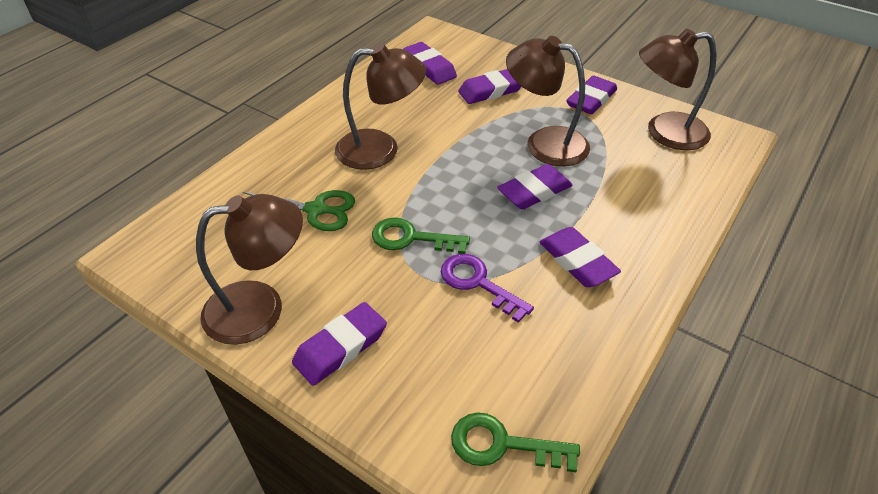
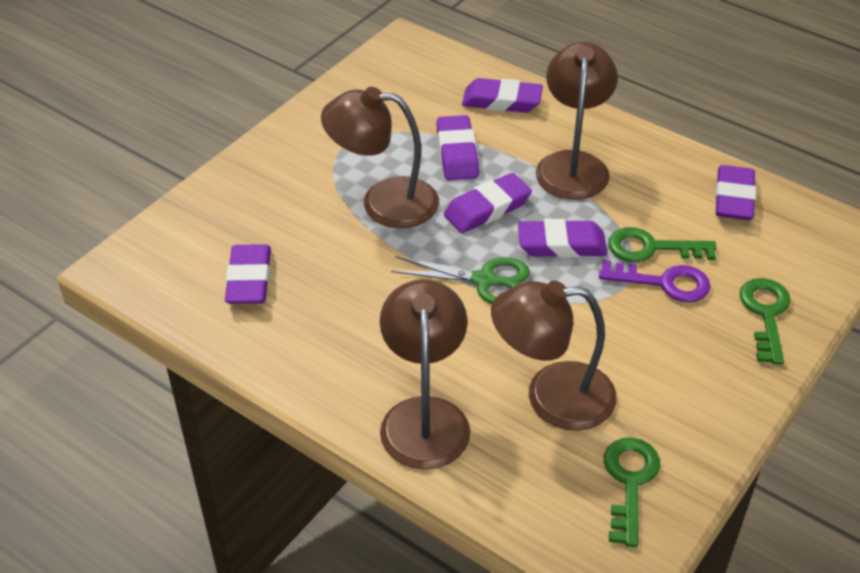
green key: [372,217,470,254] [451,412,580,472] = 2 -> [604,438,660,547] [608,227,717,262] [740,278,791,364] = 3

